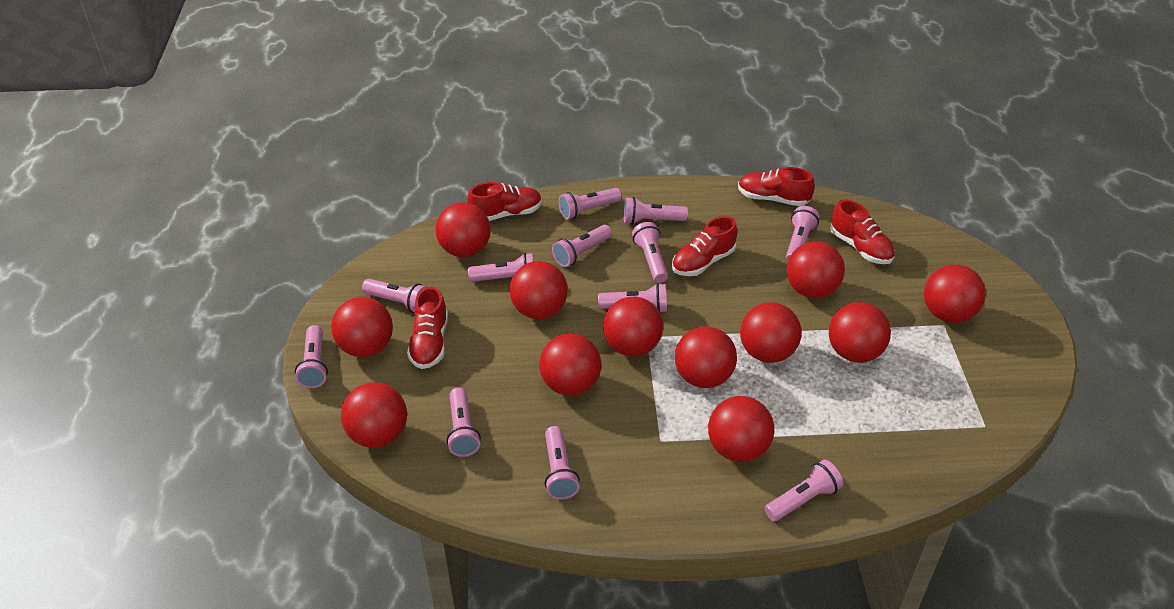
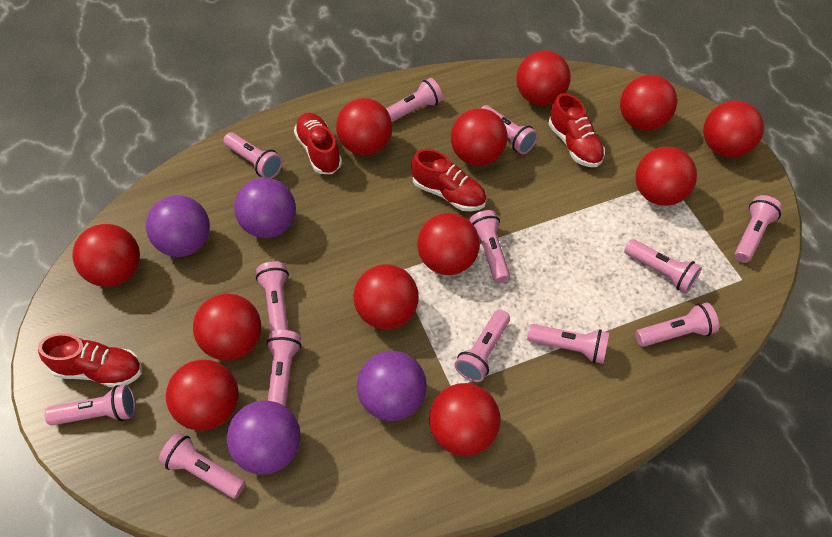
pink flashlight: [295,325,328,388] [362,279,426,313] [446,387,481,457] [468,253,534,282] [545,426,580,500] [552,225,612,267] [559,188,622,219] [598,283,667,312] [624,197,688,224] [632,222,668,283] [764,459,843,521] [786,206,819,261] = 12 -> [45,385,136,426] [159,432,245,499] [223,132,283,179] [256,261,289,332] [267,330,301,407] [386,78,443,122] [455,310,510,382] [469,210,510,283] [481,105,538,154] [527,324,609,364] [624,239,702,293] [635,303,719,347] [734,195,782,263] = 13
purple ball: none = 0 -> [146,195,210,257] [227,400,300,474] [234,178,296,238] [357,350,427,421] = 4
red shoe: [407,287,448,369] [467,182,542,221] [672,216,737,276] [738,167,815,206] [830,200,895,264] = 5 -> [38,333,142,388] [294,113,342,174] [411,149,487,211] [548,93,605,167] = 4

